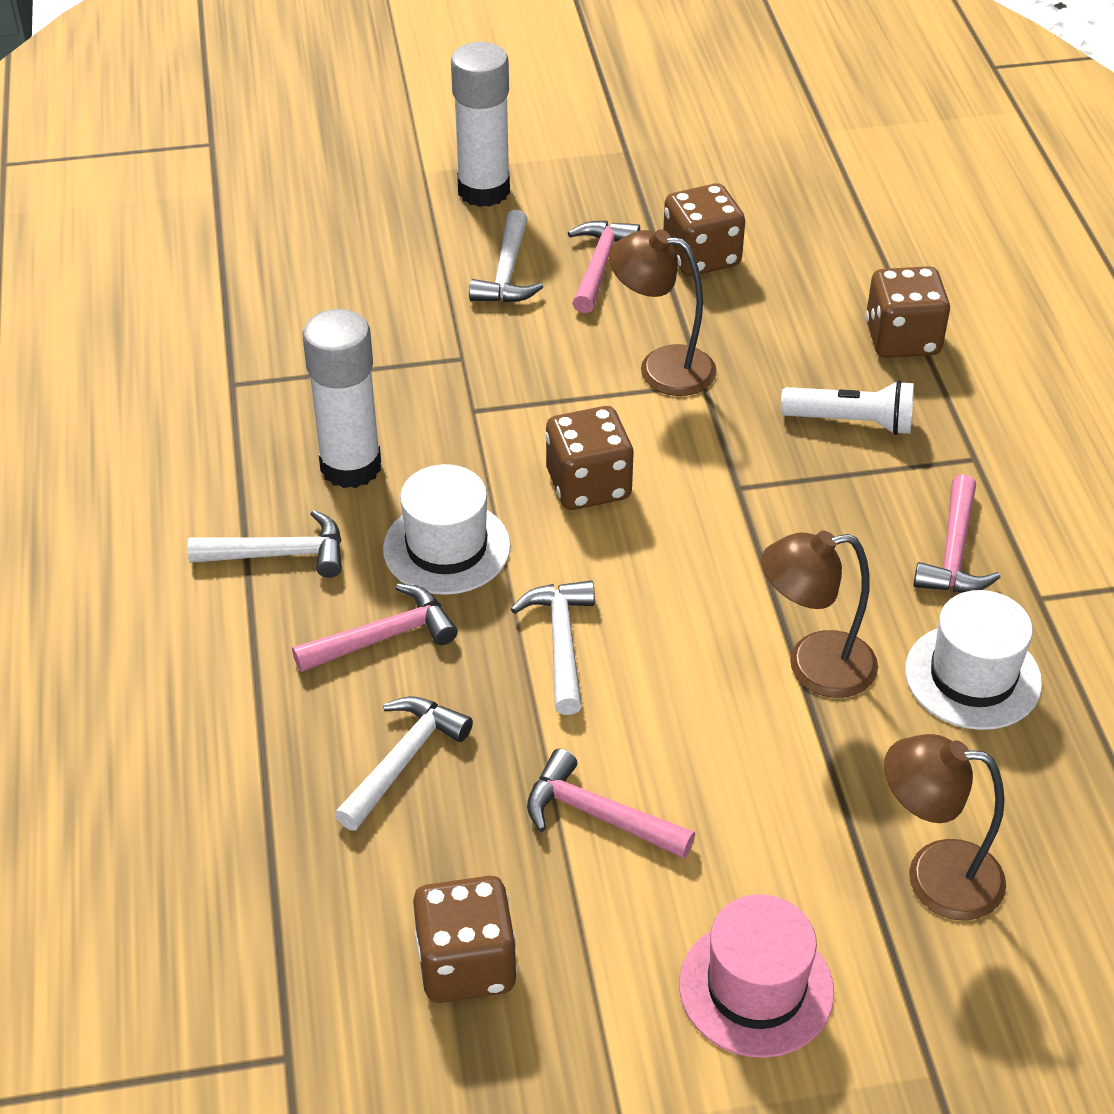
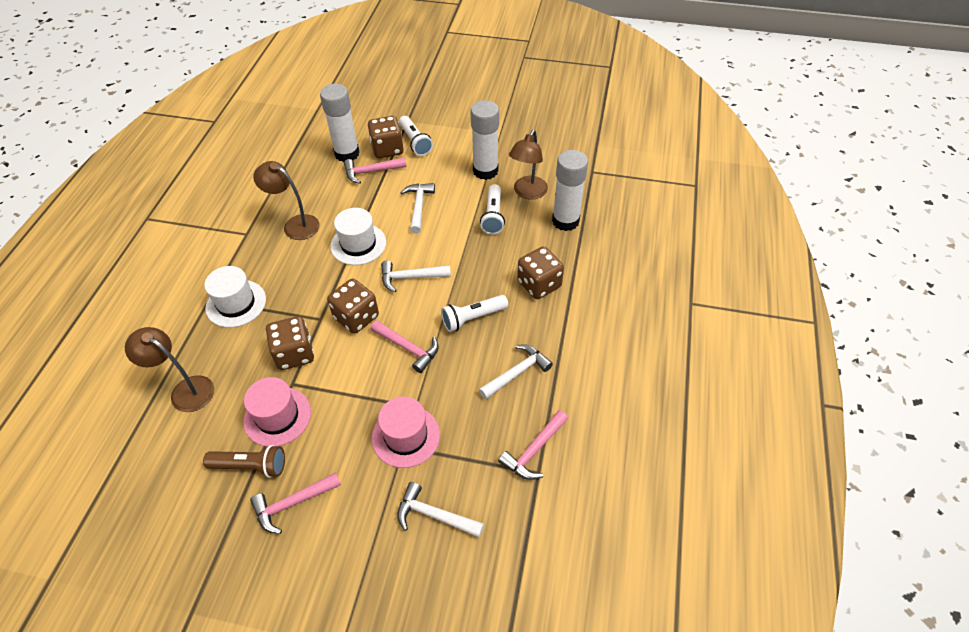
brown flashlight: none = 0 -> [203,445,285,478] = 1
pink hat: [679,894,834,1058] = 1 -> [243,377,311,447] [372,397,440,468] = 2
white flashlight: [781,380,914,435] = 1 -> [399,116,433,156] [441,295,508,332] [480,184,505,234] = 3
white glue stick: [303,309,381,488] [451,42,510,207] = 2 -> [320,84,360,162] [471,100,499,180] [552,150,588,231] = 3

